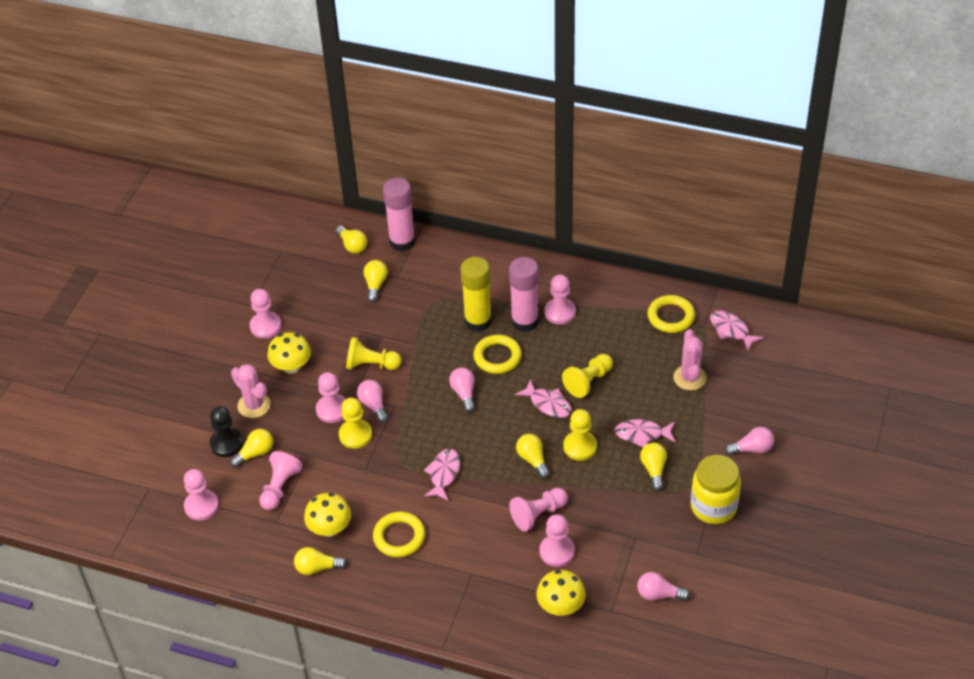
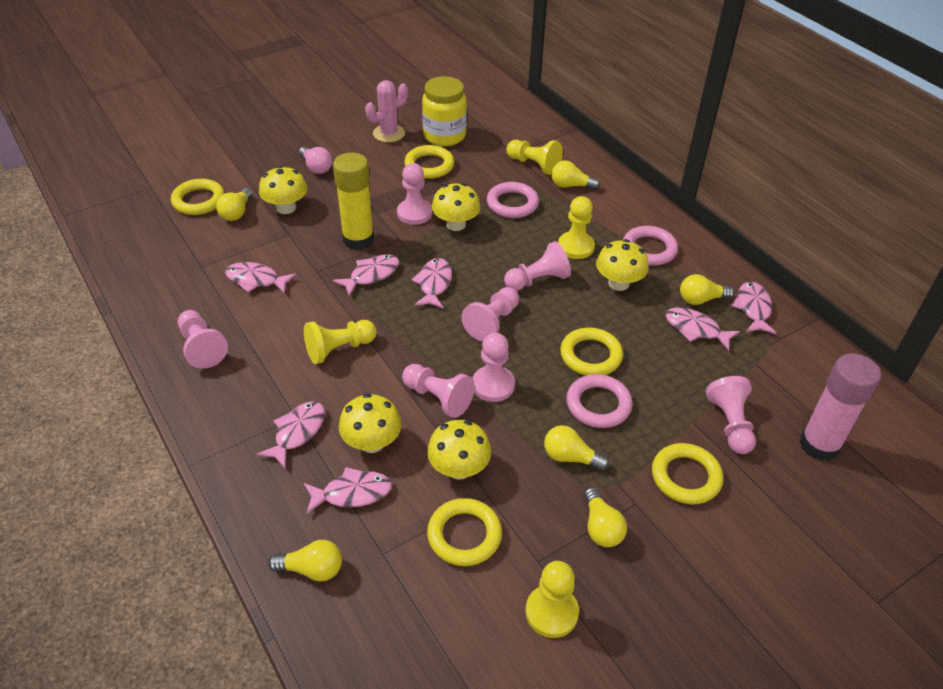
black pawn: [210,406,244,457] = 1 -> none = 0
pink cactus: [231,364,271,418] [673,329,707,390] = 2 -> [365,80,408,142] = 1
pink fish: [424,449,461,501] [515,379,572,418] [614,419,676,447] [710,311,764,351] = 4 -> [225,262,296,294] [257,401,325,468] [304,467,392,515] [333,254,399,296] [411,258,452,309] [665,307,740,351] [731,282,777,334] = 7
pink glue stick: [383,178,415,251] [509,257,539,332] = 2 -> [800,353,881,461] = 1
pink light bulb: [357,380,388,423] [449,367,475,412] [637,572,690,601] [725,427,774,455] = 4 -> [299,147,332,174] = 1
pink ring: none = 0 -> [487,182,539,218] [566,374,633,428] [623,226,678,266] = 3
yellow mushroom: [267,332,311,374] [304,493,351,537] [536,570,586,616] = 3 -> [259,166,307,214] [339,393,402,453] [427,420,491,480] [432,183,481,231] [596,239,649,291] = 5
yellow ring: [373,512,425,557] [473,335,522,374] [648,295,695,333] = 3 -> [171,179,225,215] [404,145,454,179] [427,498,502,566] [560,328,623,376] [652,443,723,504] = 5

